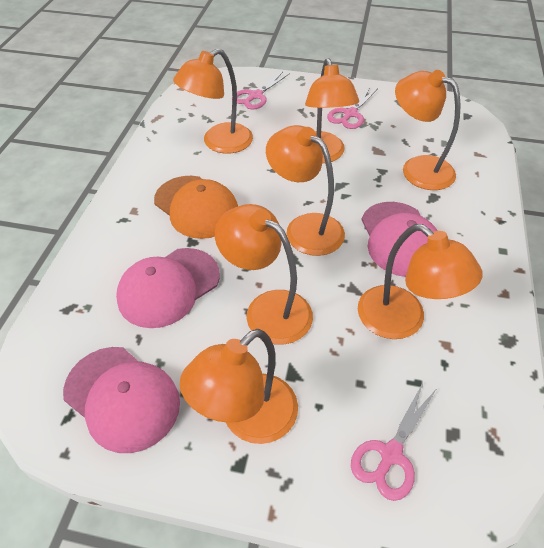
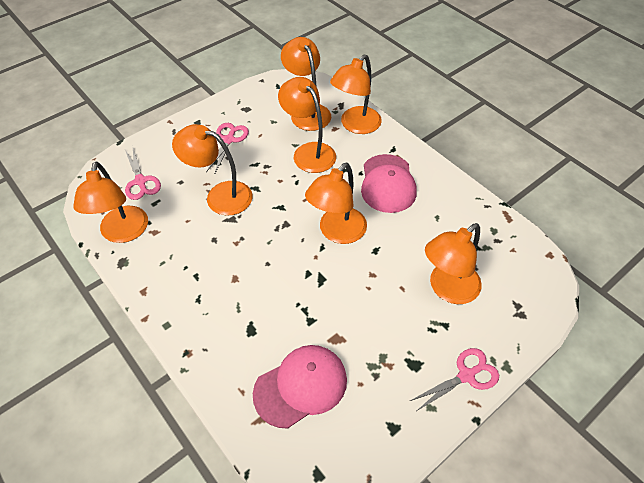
orange cap: [154,176,238,239] = 1 -> none = 0
pink cap: [63,347,180,453] [116,248,220,328] [361,202,438,277] = 3 -> [253,345,347,429] [361,154,417,213] = 2

